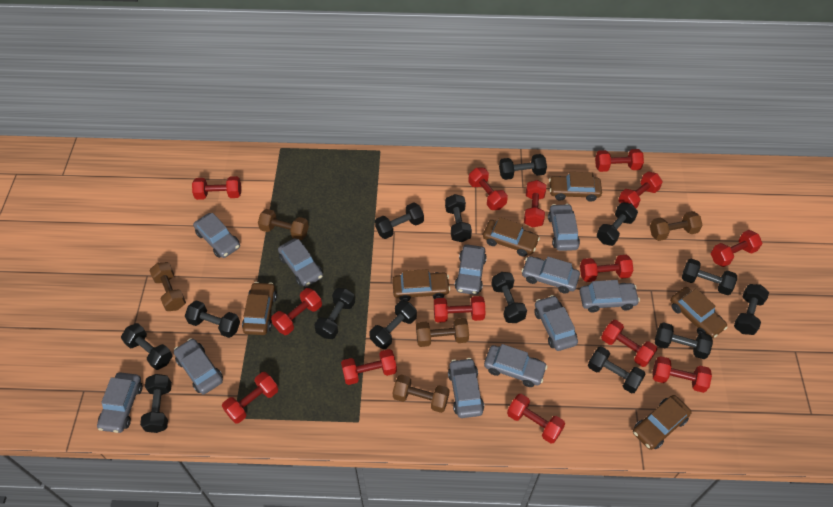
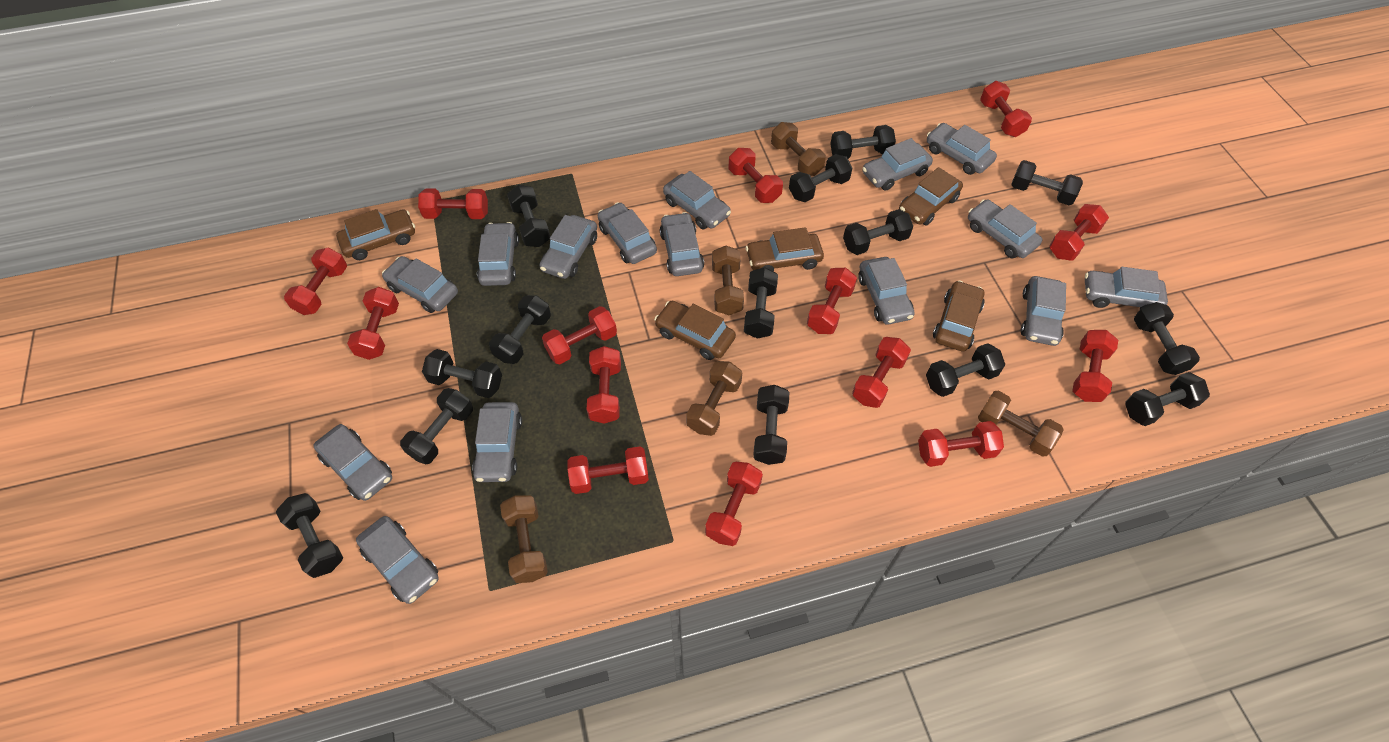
brown car: [242,282,277,335] [393,269,450,301] [483,217,540,257] [549,172,602,202] [633,395,692,450] [670,287,728,339] = 6 -> [336,209,415,260] [654,301,736,360] [746,227,824,271] [899,167,963,225] [933,280,985,352] = 5
grey car: [97,372,143,433] [174,338,223,394] [193,213,240,258] [278,238,323,287] [448,358,484,418] [455,244,487,295] [484,344,547,387] [521,256,580,294] [534,295,578,351] [548,204,580,251] [579,280,640,312] = 11 -> [313,424,392,501] [356,516,439,604] [382,256,458,313] [472,402,522,482] [477,222,519,286] [539,215,597,279] [598,202,657,264] [660,212,704,276] [663,171,731,229] [858,257,915,325] [862,138,933,191] [927,123,997,175] [968,199,1043,258] [1021,276,1066,346] [1085,267,1168,309] = 15

